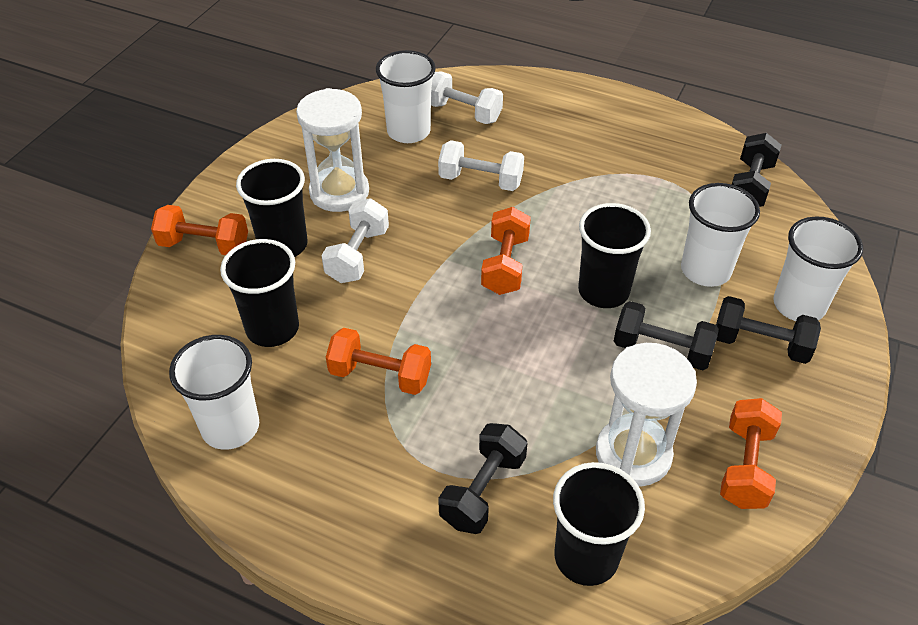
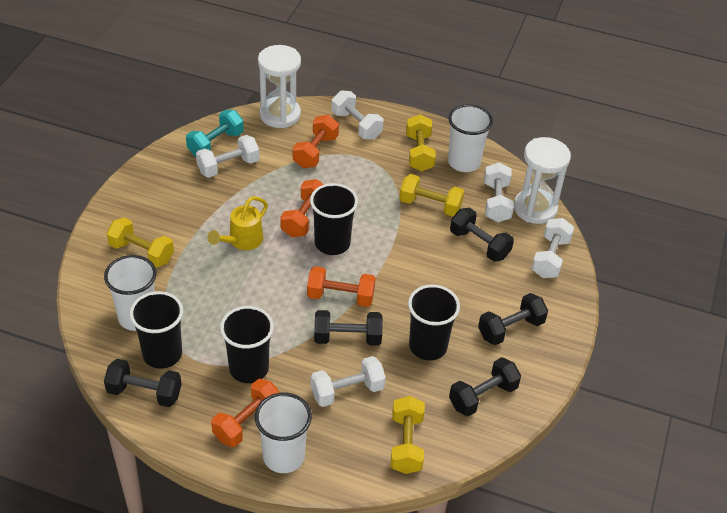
black dumbbell: [438,423,528,534] [614,301,719,370] [716,296,821,364] [732,133,782,207] = 4 -> [104,359,182,407] [314,310,383,346] [449,357,521,416] [450,208,514,262] [478,293,548,345] = 5
turquoise dumbbell: none = 0 -> [186,110,244,157] = 1
white cup: [169,335,259,450] [376,50,436,143] [681,183,760,287] [773,216,863,321] = 4 -> [104,255,157,331] [255,393,312,473] [448,104,493,172] = 3
white dumbbell: [321,198,389,283] [431,72,503,124] [438,140,524,191] = 3 -> [196,135,259,178] [311,356,386,407] [332,90,383,140] [484,162,514,222] [531,218,574,278] = 5
yellow dumbbell: none = 0 -> [107,218,174,267] [390,396,425,474] [399,174,464,217] [406,114,436,171] = 4
yellow watering can: none = 0 -> [207,196,268,250] = 1

